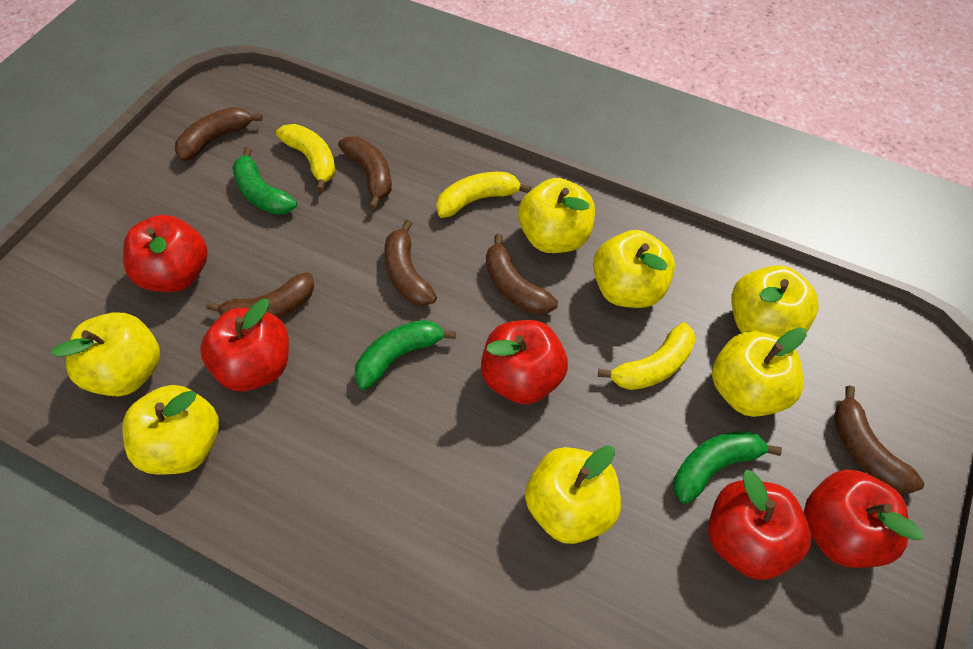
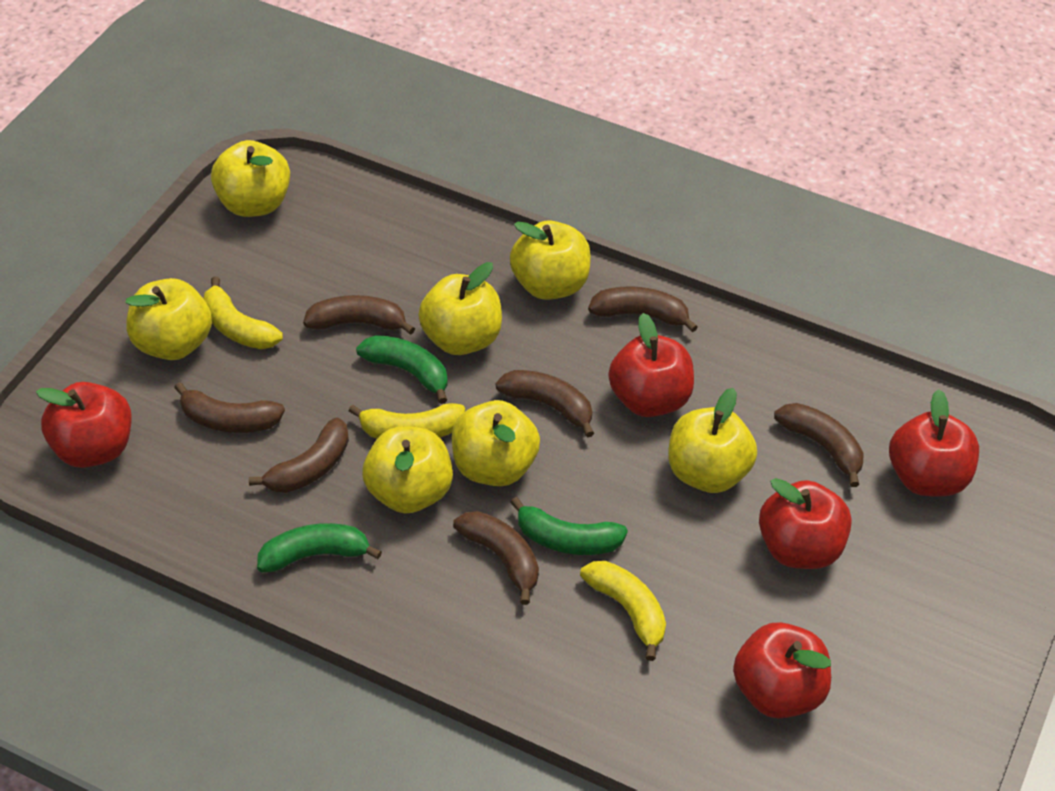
brown banana: [175,107,263,161] [206,272,314,318] [338,136,392,209] [384,220,437,306] [486,234,558,315] [834,385,924,494] = 6 -> [174,382,285,433] [249,417,349,493] [303,295,415,335] [453,511,539,605] [496,370,594,438] [588,286,698,333] [774,403,864,487] = 7

